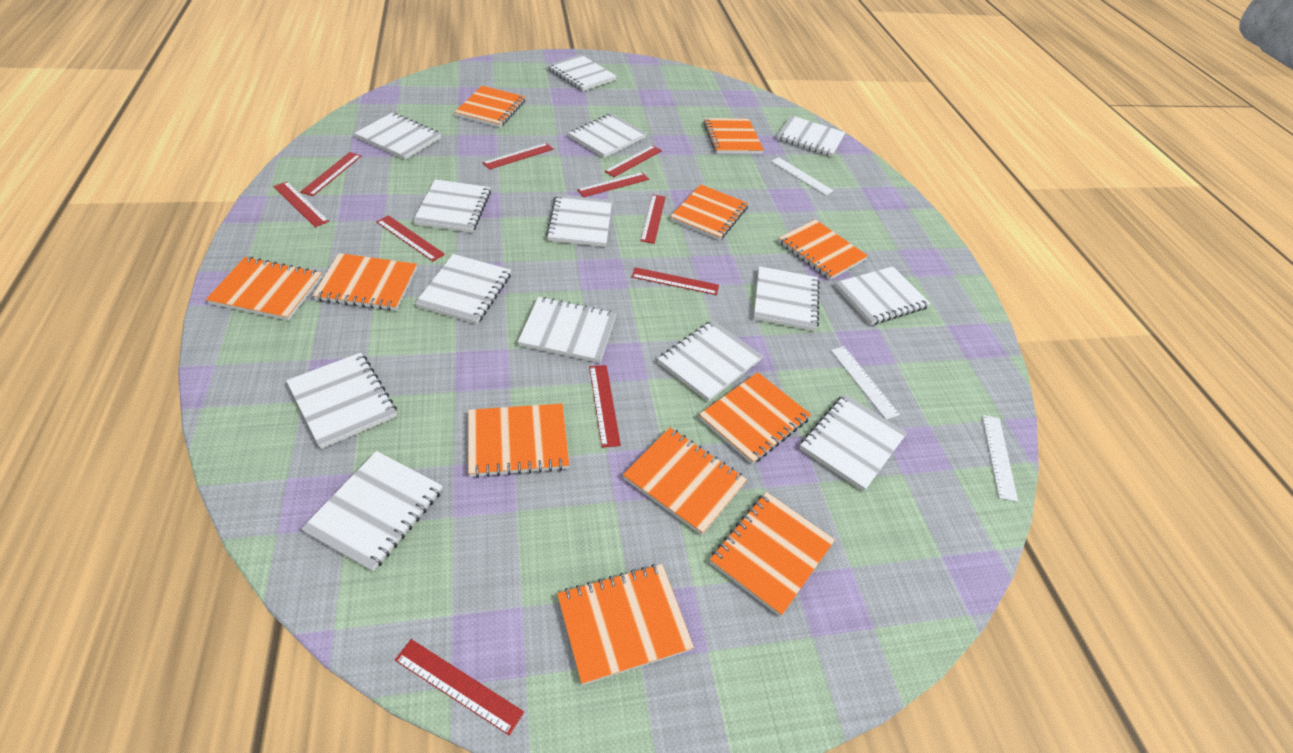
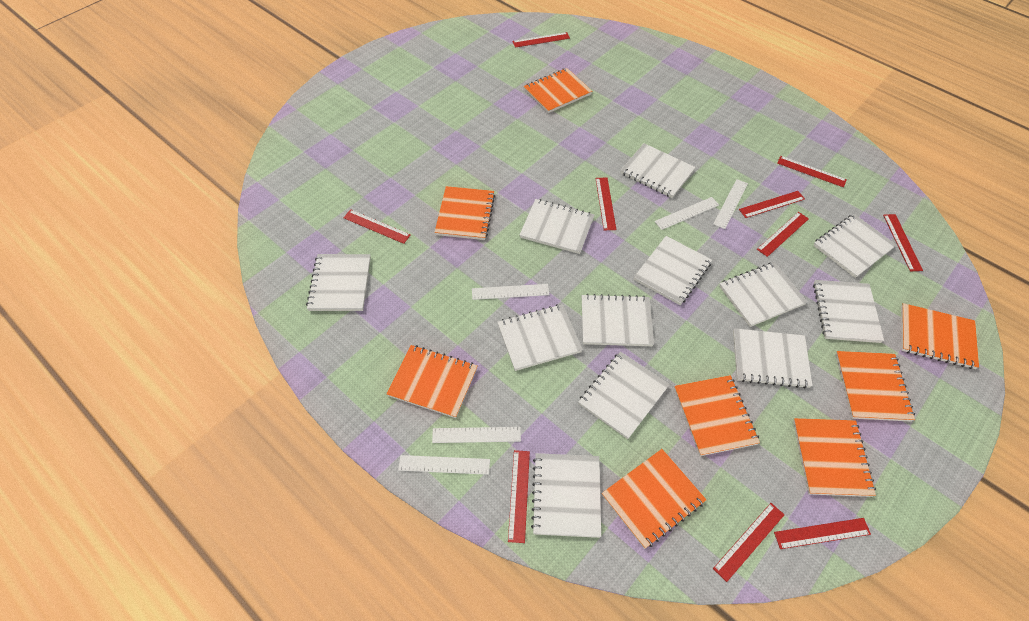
orange notebook: [206,257,322,321] [313,253,417,311] [454,86,525,127] [468,404,569,478] [557,564,694,685] [623,427,747,535] [670,184,748,240] [699,372,811,464] [703,118,764,154] [710,492,835,617] [778,219,868,280] = 11 -> [387,345,477,418] [434,186,495,240] [524,68,592,113] [602,449,707,549] [674,375,760,456] [793,418,876,497] [836,351,915,422] [901,303,979,369] = 8
white notebook: [286,352,397,449] [301,451,443,572] [354,113,441,160] [413,179,491,233] [415,254,511,324] [518,297,616,363] [546,194,612,247] [547,55,617,91] [568,114,647,158] [658,320,763,402] [753,266,819,331] [777,115,845,157] [800,394,907,492] [835,266,931,325] = 14 -> [306,254,371,311] [497,304,583,371] [519,199,594,254] [531,453,601,538] [578,352,670,439] [582,294,654,346] [621,143,695,198] [634,236,712,305] [719,262,807,327] [733,328,813,389] [813,214,896,278] [813,280,884,343] = 12
white ruler: [771,157,834,195] [831,346,900,420] [982,415,1018,502] = 3 -> [398,455,490,475] [432,427,521,443] [472,284,550,300] [654,197,719,230] [713,179,748,229] = 5

